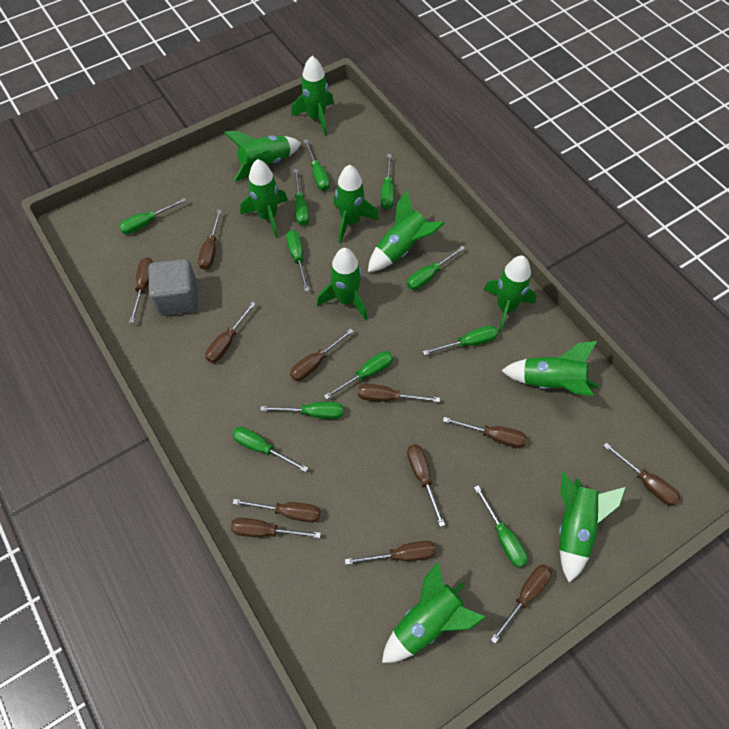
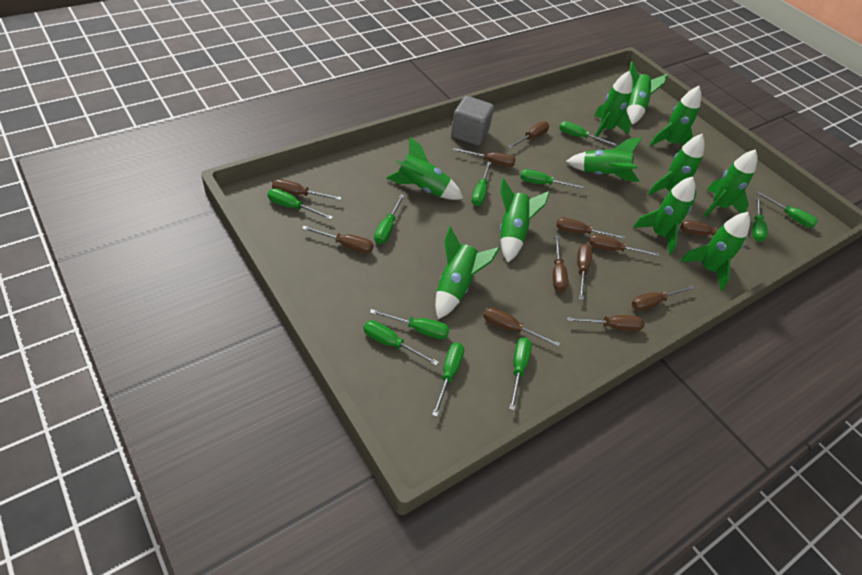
green rocket: [224,131,301,182] [240,159,288,238] [291,56,334,136] [317,248,367,320] [334,165,379,243] [368,190,445,272] [382,562,486,663] [483,256,537,333] [501,341,599,396] [559,472,626,583] = 10 -> [386,137,463,200] [435,226,500,319] [500,178,550,263] [566,137,642,182] [594,71,632,140] [627,61,668,125] [633,176,695,255] [648,134,705,205] [650,86,701,146] [680,212,750,291] [704,149,758,217] = 11

